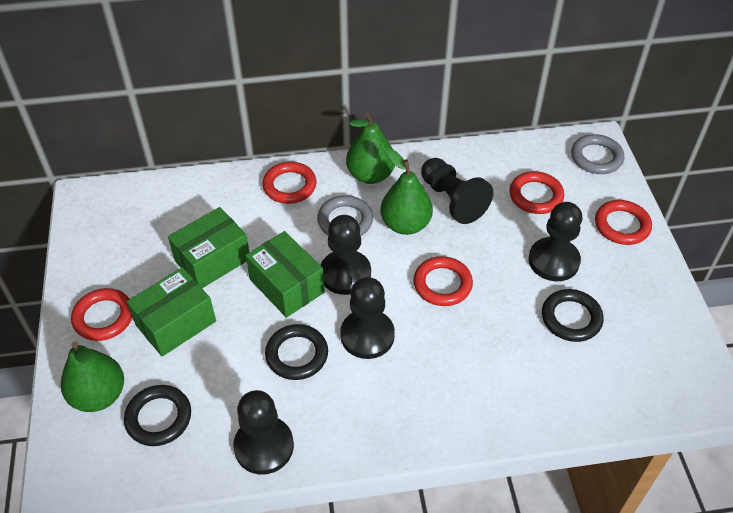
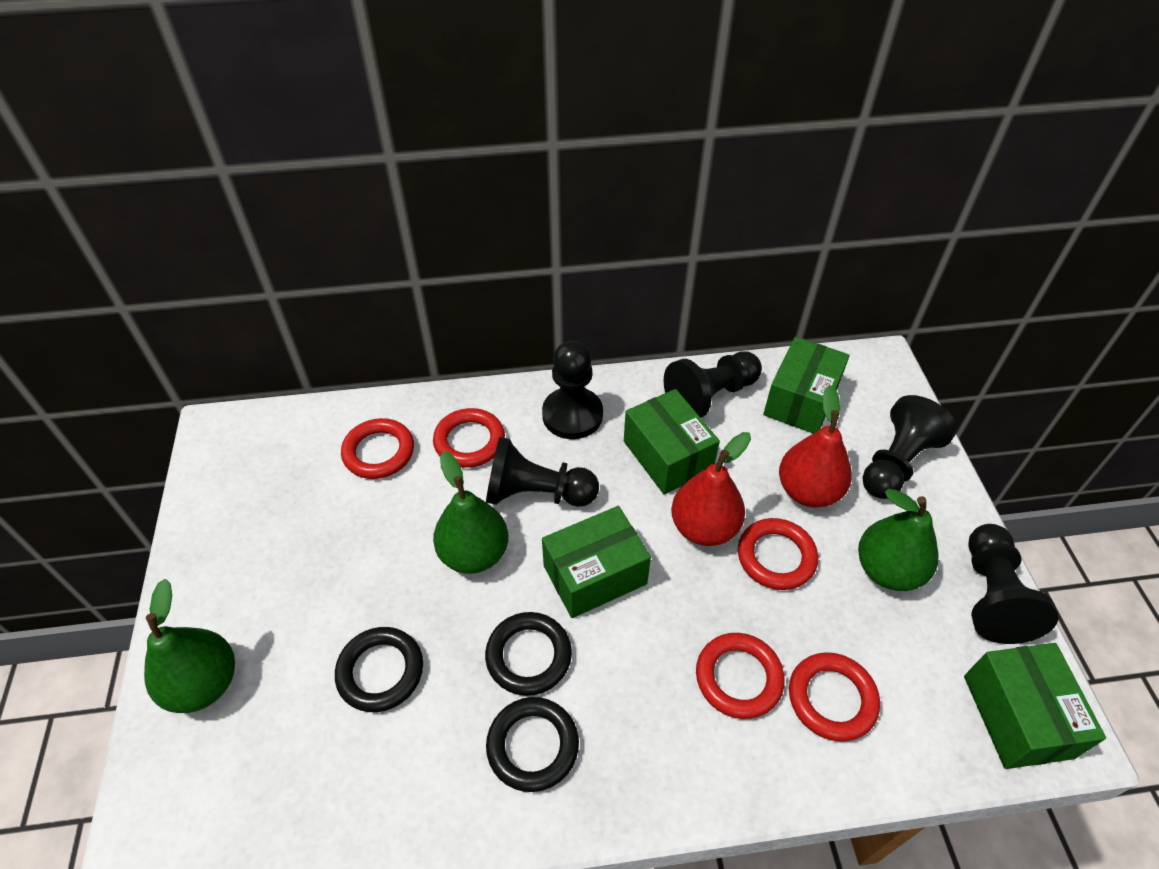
green box: [127,267,216,356] [168,207,249,288] [246,231,325,318] = 3 -> [542,506,651,618] [624,389,720,494] [763,337,850,434] [964,643,1106,769] = 4
grey ring: [317,195,373,236] [571,134,624,174] = 2 -> none = 0
red pear: none = 0 -> [671,432,751,546] [779,385,852,508] = 2

